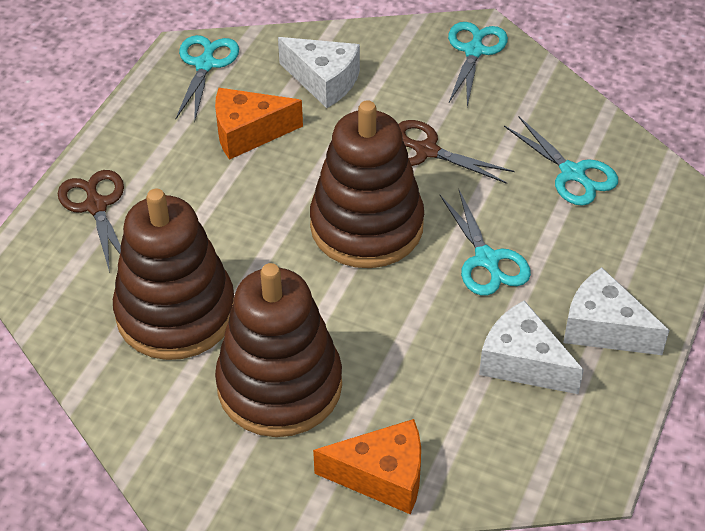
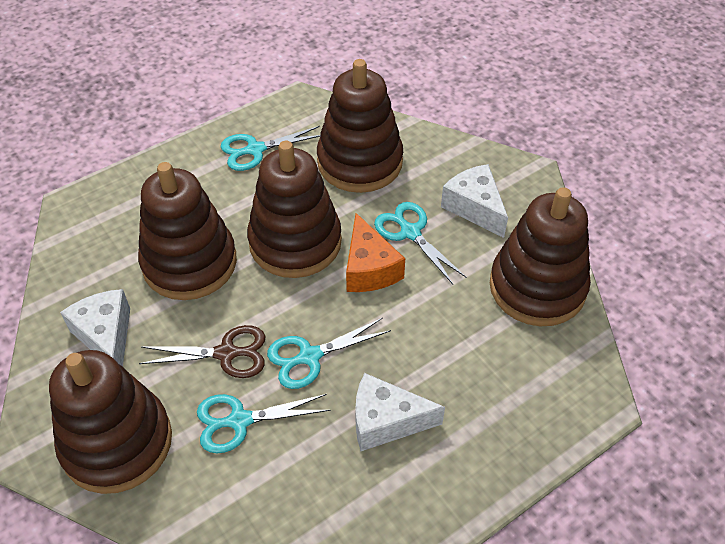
brown scissors: [58,170,124,273] [399,120,515,184] = 2 -> [139,325,265,378] = 1
brown stacking toy: [113,189,234,360] [215,263,342,437] [310,100,424,268] = 3 -> [49,350,172,494] [138,162,237,300] [247,141,342,278] [317,59,403,193] [490,187,591,326] = 5
orange cheese: [215,88,303,160] [313,419,421,514] = 2 -> [346,213,405,292] = 1

